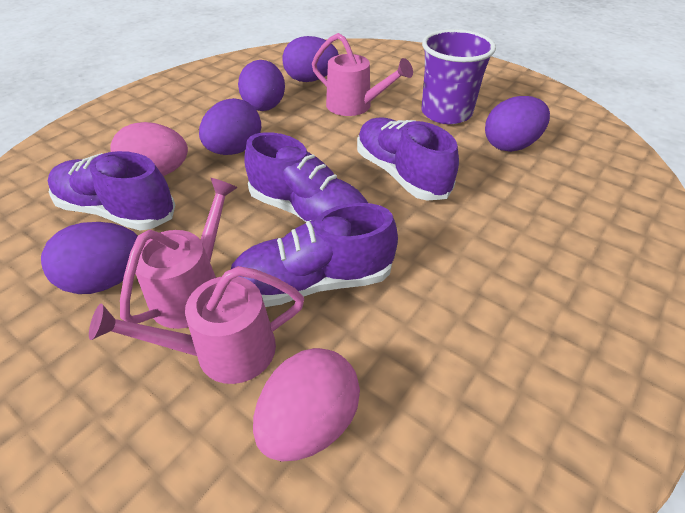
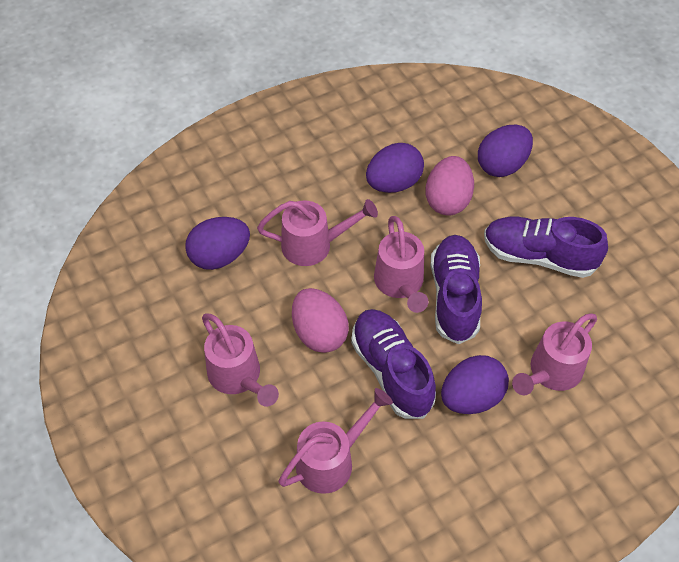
pink watering can: [89,266,304,384] [120,178,238,329] [312,33,413,116] = 3 -> [202,313,279,407] [257,199,378,266] [279,388,393,494] [374,216,428,313] [512,313,597,395] = 5
purple cup: [421,29,496,124] = 1 -> none = 0
purple egg: [41,222,138,294] [199,98,261,155] [238,60,285,111] [282,36,339,82] [485,96,550,152] = 5 -> [185,217,250,270] [366,143,424,193] [441,355,509,414] [478,125,533,177] = 4
purple shoe: [48,151,175,231] [231,203,398,307] [244,132,368,222] [357,117,459,201] = 4 -> [351,309,436,419] [431,235,482,344] [484,217,608,278] = 3

